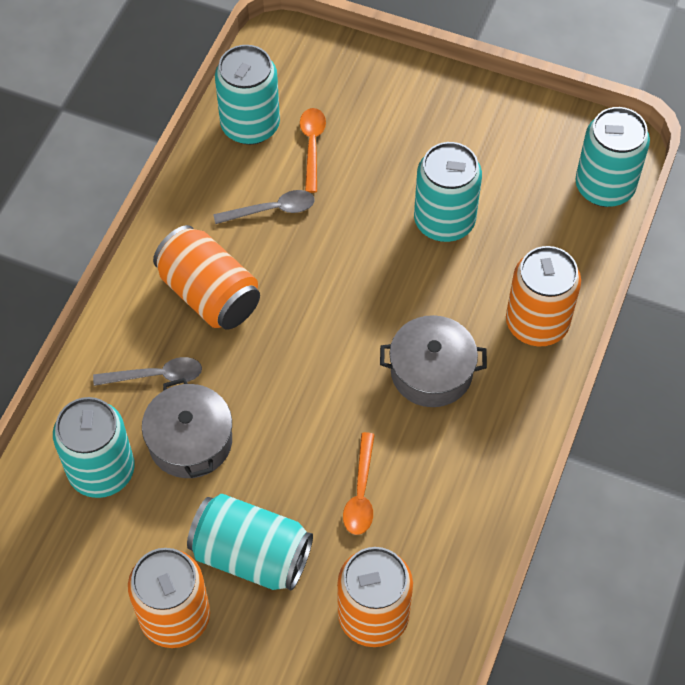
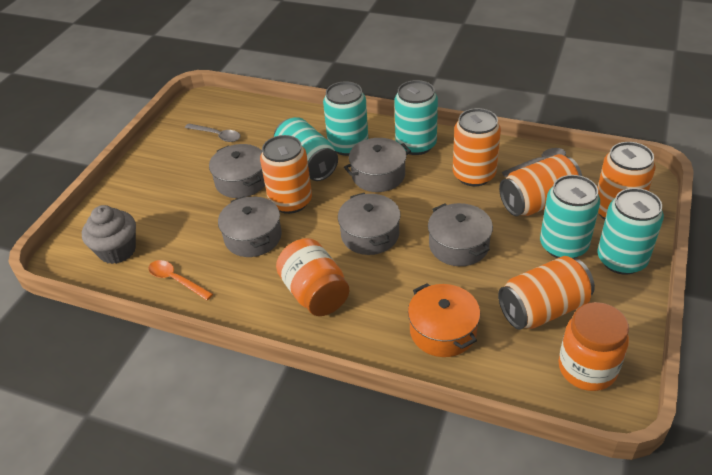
grey cupcake: none = 0 -> [82,205,136,264] = 1
grey pot: [142,378,232,478] [380,315,487,407] = 2 -> [209,144,265,198] [218,196,282,257] [338,193,401,255] [344,138,411,192] [428,203,493,266] = 5
orange can: [128,548,210,648] [153,225,260,330] [337,547,413,647] [506,246,581,346] = 4 -> [260,135,312,214] [453,108,501,186] [498,256,595,330] [499,154,582,216] [597,142,656,220] = 5
orange jar: none = 0 -> [276,238,349,316] [559,302,629,391] = 2
orange pot: none = 0 -> [408,283,480,357] = 1
orange spoon: [300,108,326,193] [343,432,375,535] = 2 -> [148,260,213,300] = 1

